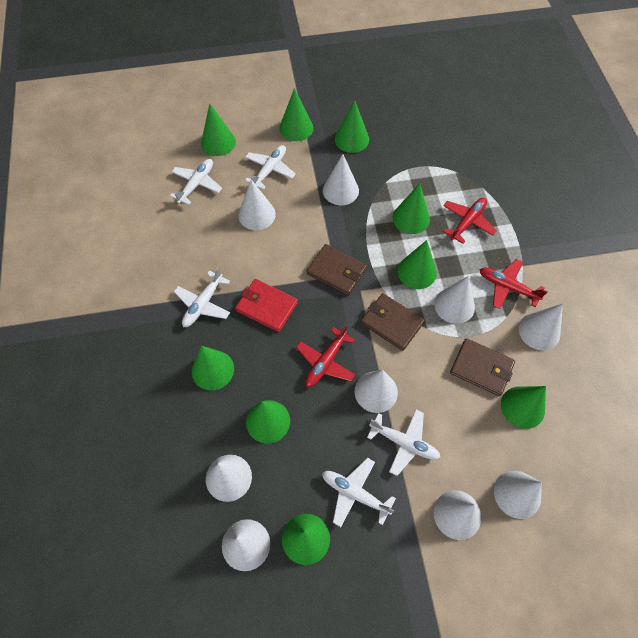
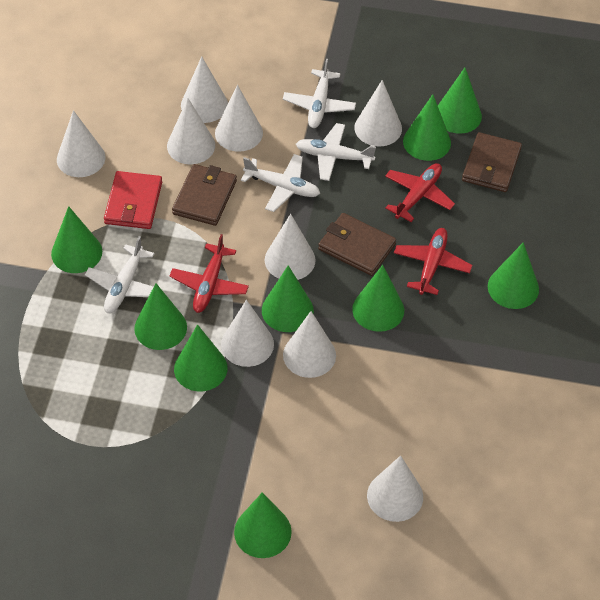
white plane: [170,159,222,205] [174,267,230,327] [245,145,296,190] [322,458,396,527] [367,410,441,476] = 5 -> [85,236,162,313] [241,154,320,212] [283,59,356,128] [296,123,376,181] = 4

